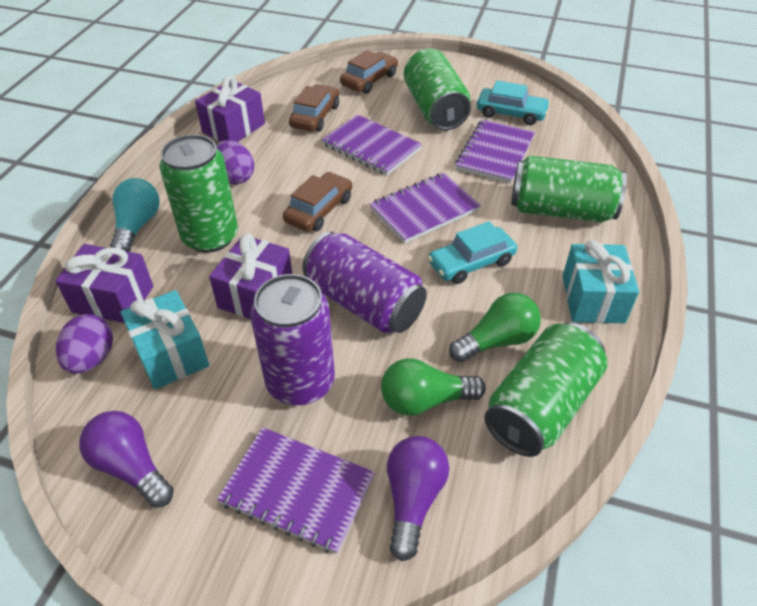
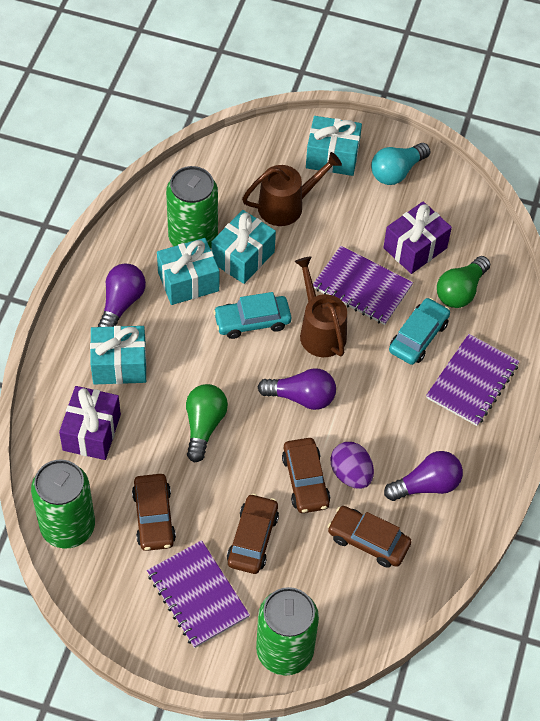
brown car: [283,172,352,232] [289,84,339,132] [340,50,398,94] = 3 -> [132,474,176,551] [227,493,279,574] [282,438,330,513] [327,506,412,568] = 4
brown watering can: none = 0 -> [242,152,342,226] [294,256,347,357] = 2
green can: [160,134,238,253] [404,48,471,130] [485,323,607,457] [511,156,627,222] = 4 -> [31,460,95,548] [166,166,218,248] [256,587,319,676] = 3
purple can: [250,274,335,405] [302,231,427,334] = 2 -> none = 0
purple egg: [56,314,113,374] [216,140,254,184] = 2 -> [331,442,374,489] = 1
purple gift: [55,244,153,323] [195,76,265,142] [209,233,292,319] = 3 -> [59,386,121,460] [383,201,452,274] = 2
purple light bulb: [79,411,174,508] [387,436,449,561] = 2 -> [98,263,146,327] [258,368,336,410] [384,451,463,501] = 3
purple notebook: [217,427,375,554] [322,115,422,175] [370,173,481,243] [455,119,535,183] = 4 -> [147,540,250,648] [313,246,413,325] [426,334,520,426] = 3
turquoise gift: [121,290,209,389] [563,240,639,323] = 2 -> [90,326,147,385] [157,238,219,305] [211,210,276,284] [306,116,362,176] = 4

